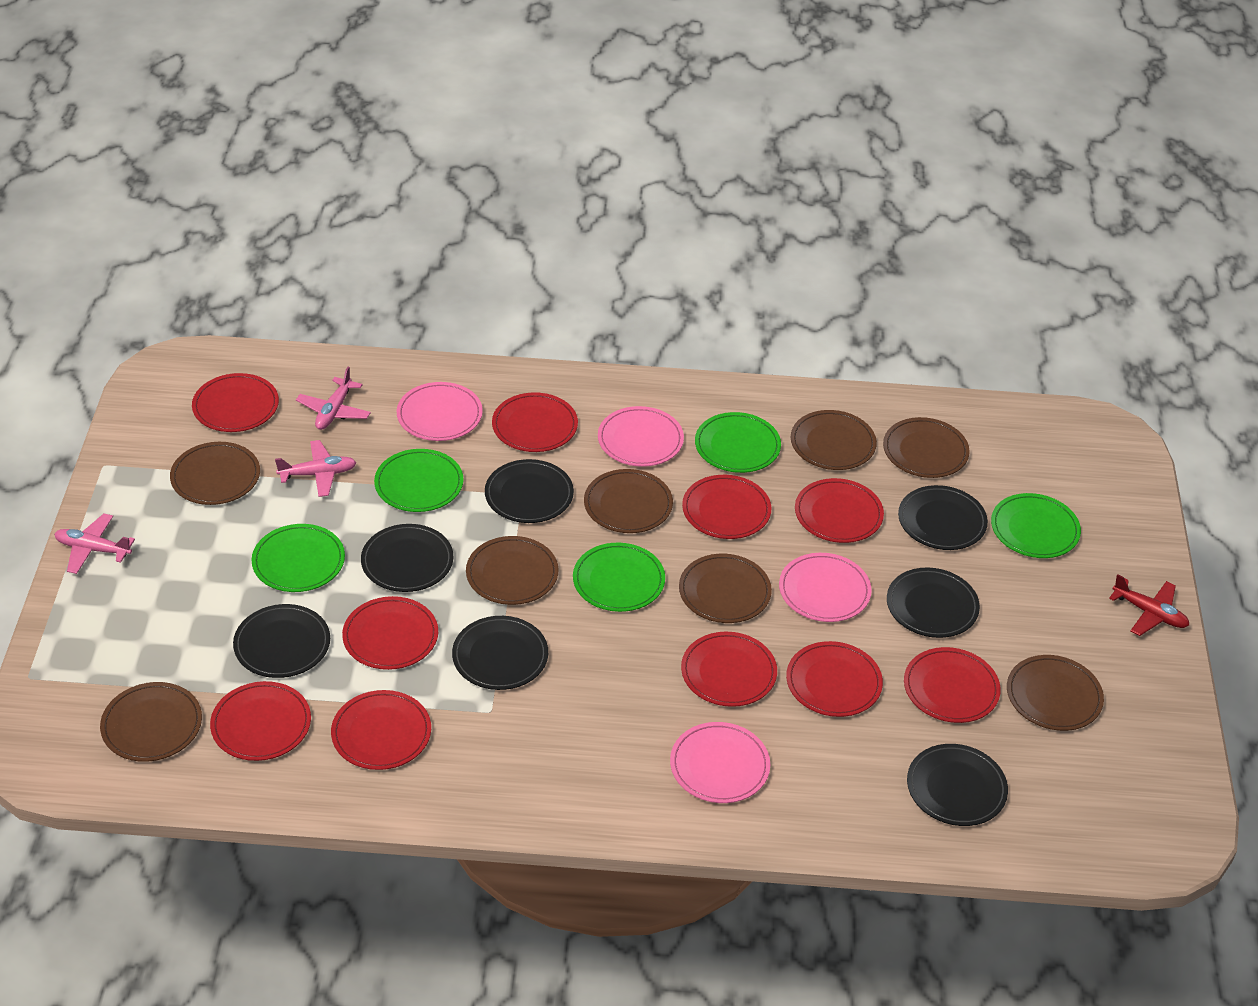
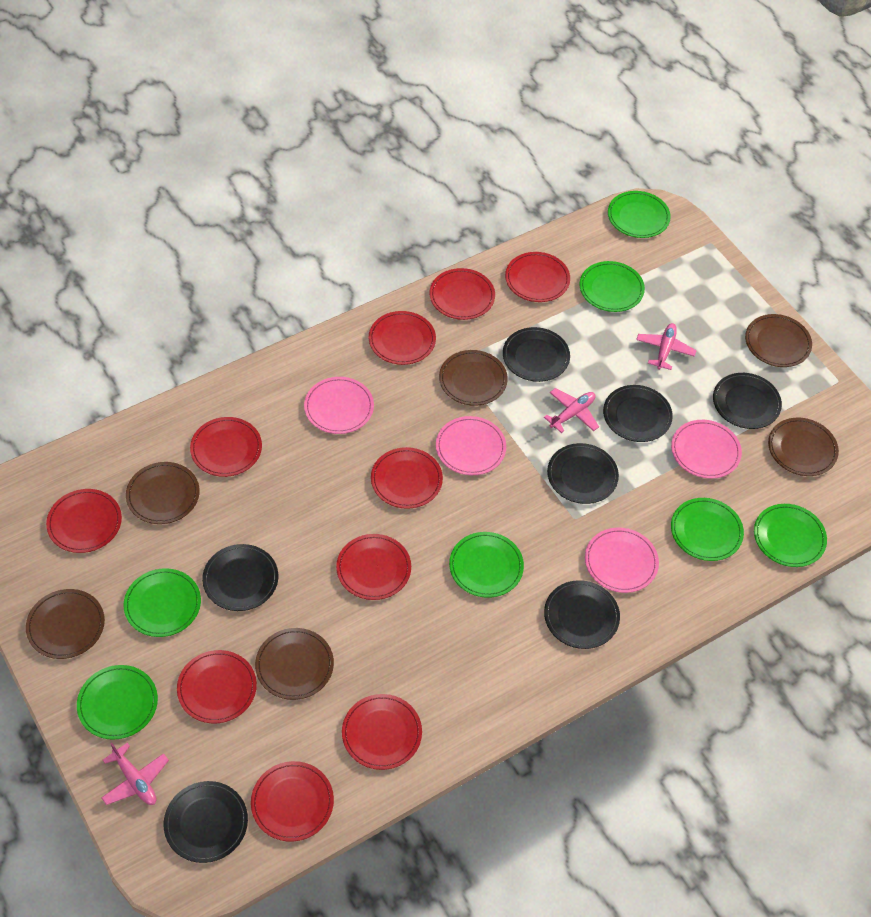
brown plate: [100,682,202,762] [170,442,260,505] [466,536,559,605] [584,469,673,533] [679,554,772,623] [791,410,877,470] [883,417,970,478] [1007,655,1104,731] = 8 -> [26,589,105,659] [126,462,200,524] [255,628,334,700] [439,350,508,406] [745,314,812,367] [768,418,839,476] = 6
green plate: [252,524,345,592] [374,449,464,512] [573,543,665,612] [695,412,781,473] [991,493,1081,558] = 5 -> [77,665,158,740] [123,568,201,637] [449,532,524,598] [579,261,645,312] [608,191,671,238] [671,498,744,561] [754,504,827,567] = 7
red plane: [1109,574,1189,636] = 1 -> none = 0

